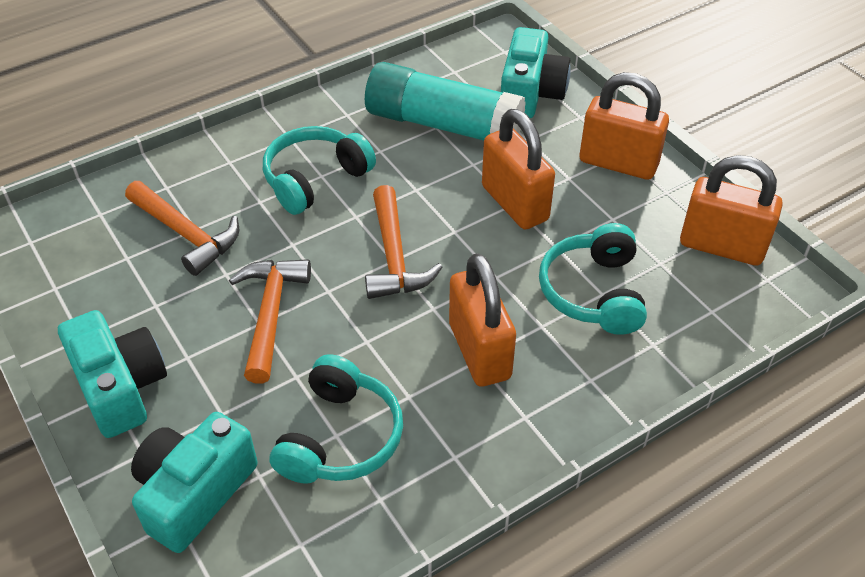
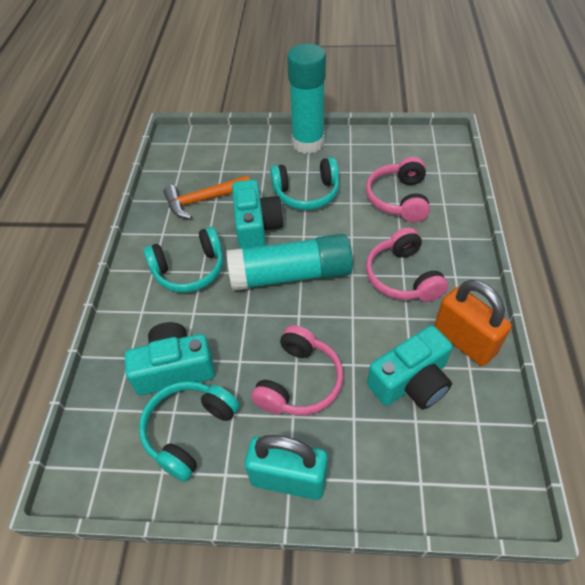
orange hammer: [125,181,239,276] [229,259,311,384] [365,185,443,299] = 3 -> [163,175,250,219] = 1
orange padlock: [449,253,516,386] [482,109,555,230] [580,72,669,180] [680,155,783,266] = 4 -> [434,280,512,366] = 1
pink headphones: none = 0 -> [251,325,343,415] [366,157,430,222] [366,227,448,302] = 3
turquoise glue stick: [365,62,526,141] = 1 -> [227,234,353,291] [287,44,326,154] = 2
turquoise padlock: none = 0 -> [245,435,328,500] = 1

